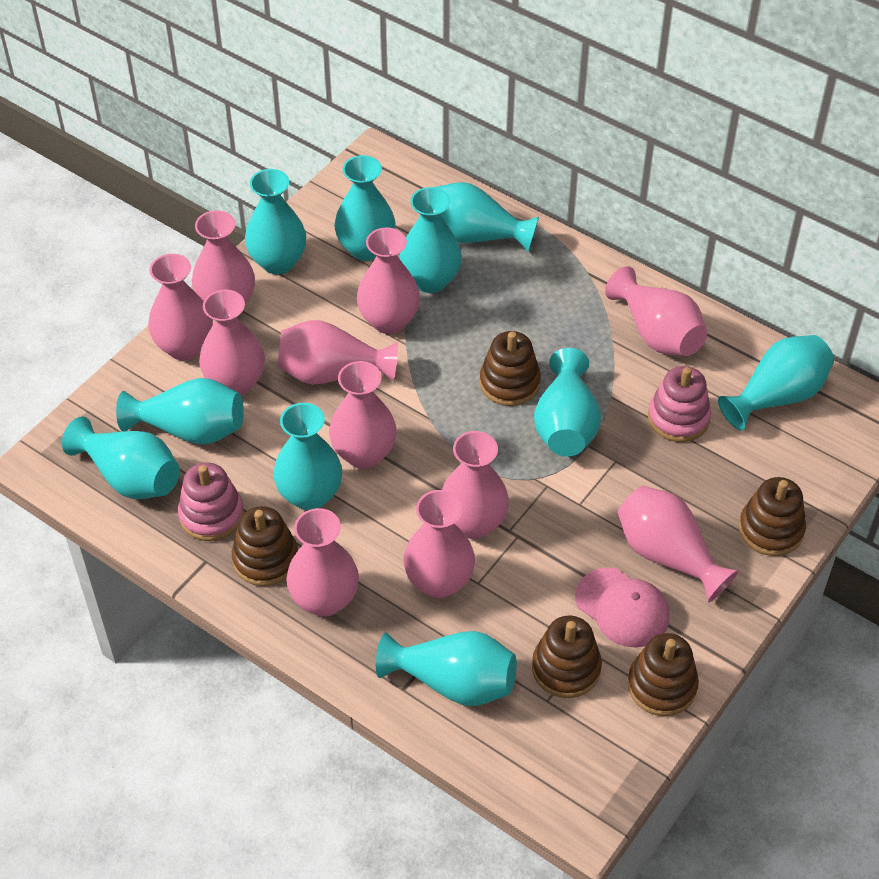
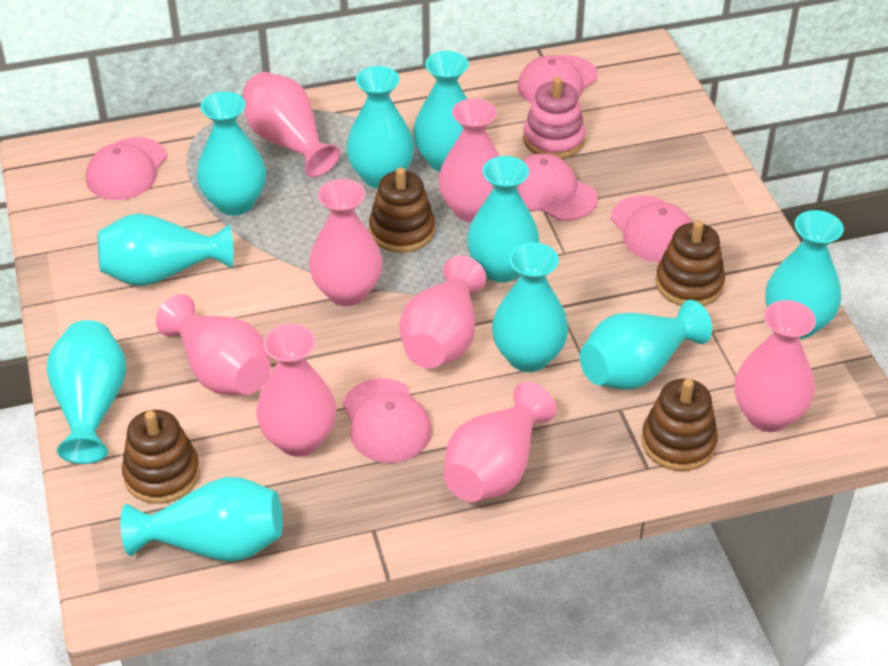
brown stacking toy: [232,506,298,586] [480,331,541,406] [532,616,602,698] [627,633,699,716] [739,477,806,556] = 5 -> [122,410,200,504] [369,167,435,253] [641,379,718,471] [656,220,725,306] = 4
pink cap: [576,568,669,648] = 1 -> [86,137,167,200] [343,378,431,463] [517,153,598,221] [518,55,598,104] [611,195,692,262] = 5
pink stacking toy: [178,462,244,541] [648,366,711,442] = 2 -> [523,77,586,159] = 1
pink vase: [148,254,213,360] [192,210,255,304] [199,290,265,396] [277,320,398,385] [286,508,359,617] [329,361,397,469] [357,227,420,334] [404,490,475,598] [442,431,509,539] [605,266,707,356] [618,486,739,602] = 11 -> [156,294,271,395] [243,72,340,177] [256,324,337,457] [309,179,382,306] [399,256,486,368] [438,98,500,222] [444,382,556,502] [735,300,816,432] = 8

